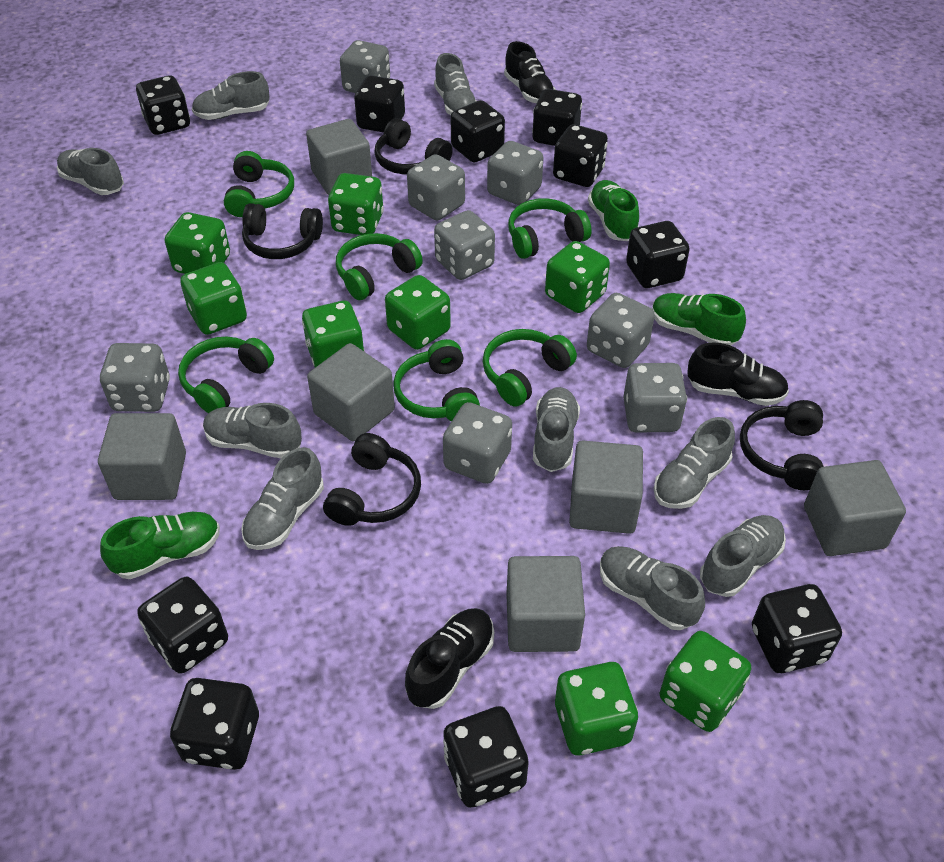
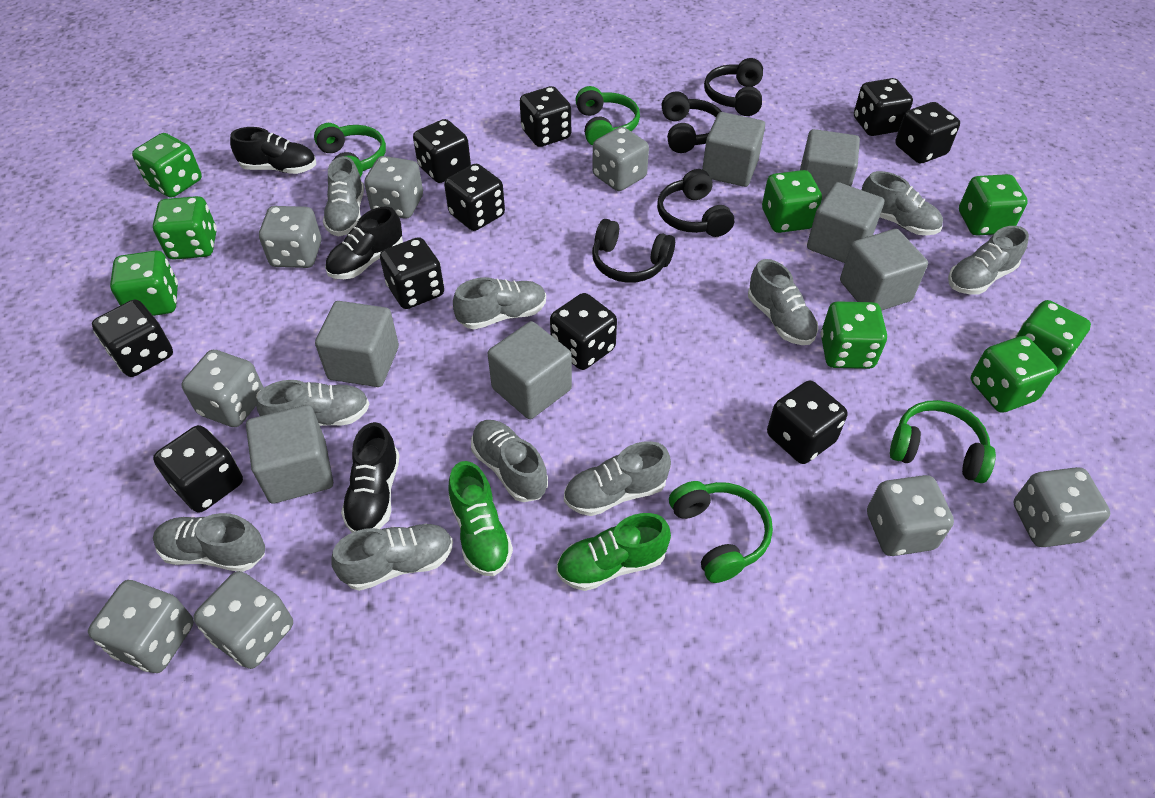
green headphones: [178,337,274,413] [224,151,294,217] [336,233,423,300] [393,339,480,422] [483,329,577,407] [508,198,591,259] = 6 -> [314,123,386,177] [576,86,640,146] [669,481,773,583] [890,400,996,483] = 4
green shoe: [100,512,220,579] [588,180,639,241] [652,293,746,346] = 3 -> [448,461,513,576] [556,513,671,591] = 2
grey cube: [98,413,186,500] [306,119,372,195] [307,343,395,442] [506,556,585,652] [569,440,643,534] [804,460,906,556] = 6 -> [246,405,333,504] [315,301,399,387] [488,321,572,419] [702,112,765,187] [800,129,860,201] [807,182,884,263] [840,229,928,311] = 7
grey shoe: [57,148,124,195] [192,71,269,120] [203,403,302,458] [241,447,324,550] [434,53,477,115] [533,387,580,472] [600,546,705,630] [654,417,735,509] [700,515,786,597] = 9 -> [153,513,265,572] [256,380,369,426] [323,156,364,236] [331,524,453,591] [453,277,546,329] [471,420,548,502] [564,441,671,516] [748,259,818,345] [862,171,943,235] [948,226,1029,295] = 10

